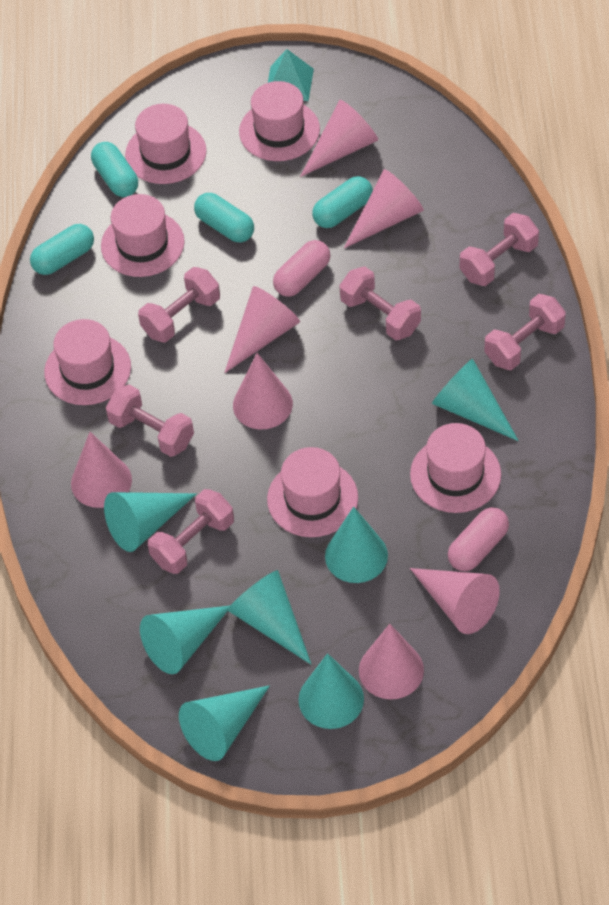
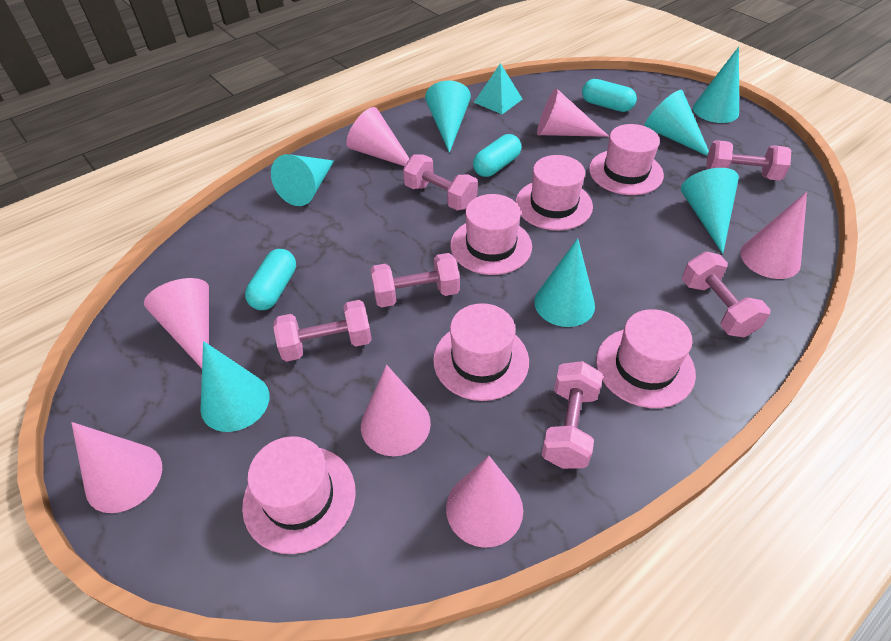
pink capsule: [273,240,330,297] [448,508,509,571] = 2 -> none = 0
turquoise capsule: [30,224,94,275] [91,142,138,197] [194,193,254,242] [312,176,373,228] = 4 -> [245,249,296,310] [473,134,521,177] [582,79,637,112] = 3

